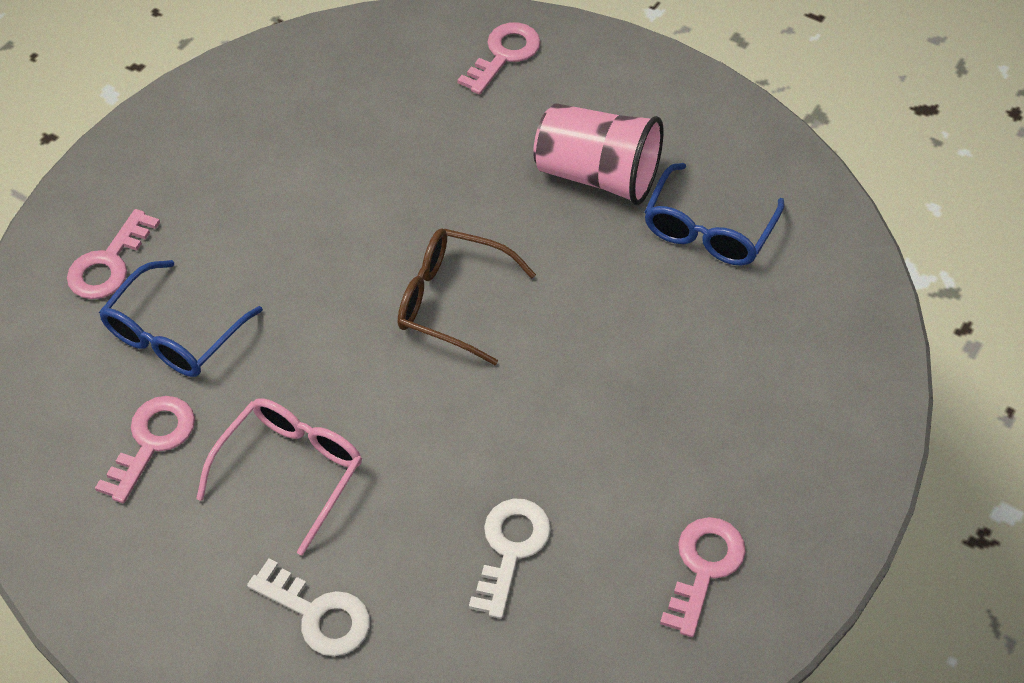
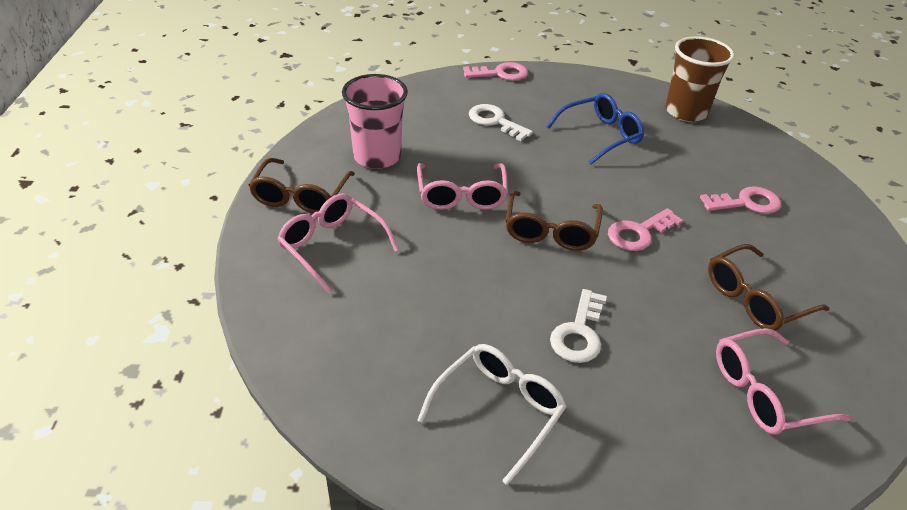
blue glasses: [99,260,263,377] [644,163,784,266] = 2 -> [547,93,644,164] = 1
brown cup: none = 0 -> [665,36,735,122] = 1
brown glasses: [398,228,536,365] = 1 -> [248,158,355,214] [506,191,603,251] [708,244,829,331] = 3
pink glasses: [196,398,362,556] = 1 -> [277,194,399,294] [417,163,508,210] [716,328,851,435] = 3
pink key: [67,209,160,299] [95,396,195,503] [457,22,541,95] [660,517,746,637] = 4 -> [463,62,528,81] [608,208,683,251] [700,186,781,214] = 3
white glasses: none = 0 -> [417,344,566,485] = 1

